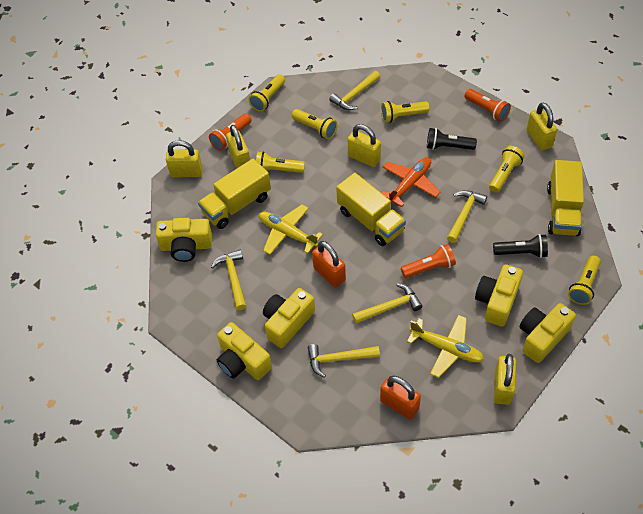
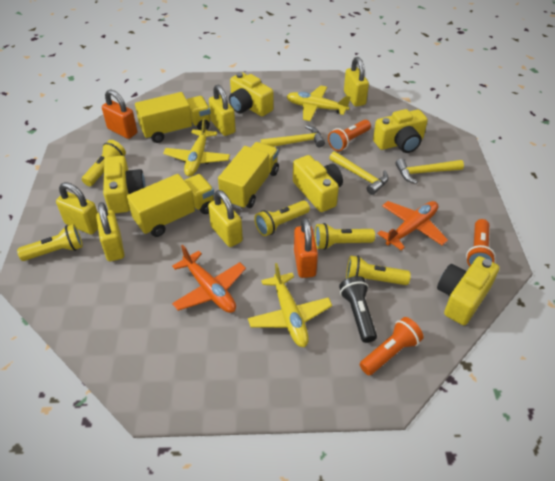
black flashlight: [427,128,477,150] [493,234,548,258] = 2 -> [339,276,377,343] = 1
orange plane: [382,157,441,207] = 1 -> [172,245,246,313] [377,201,448,251] = 2
yellow flashlight: [249,74,285,112] [256,151,305,173] [292,109,337,139] [381,101,430,123] [489,146,525,193] [568,256,601,305] = 6 -> [17,224,83,261] [82,140,126,186] [254,200,310,236] [315,223,375,250] [346,256,411,285] = 5
yellow hammer: [211,249,246,310] [308,344,380,378] [329,71,380,110] [352,283,423,324] [447,190,487,243] = 5 -> [261,125,325,147] [329,151,389,195] [395,159,464,184] = 3
yellow plane: [259,205,323,255] [407,315,484,378] = 2 -> [163,118,230,177] [248,263,332,347] [287,85,351,121] = 3

